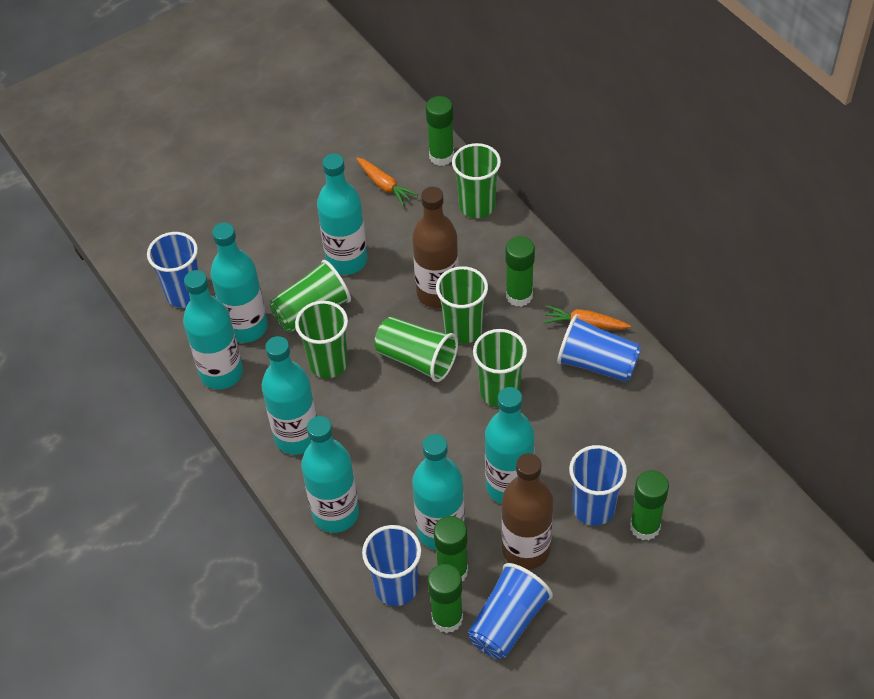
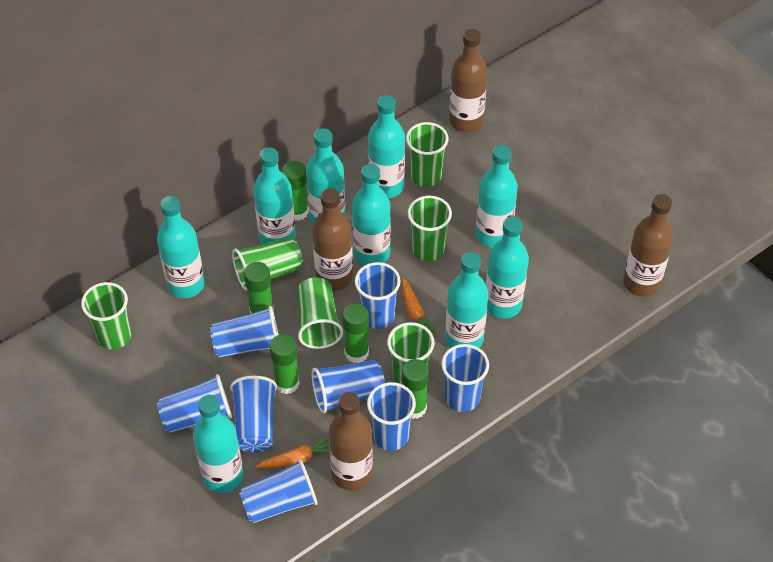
blue cup: [147,232,199,308] [362,525,421,606] [468,563,553,659] [557,315,641,382] [569,445,627,526] = 5 -> [157,374,232,433] [210,306,279,358] [230,376,277,453] [239,459,318,523] [312,360,385,413] [355,262,401,329] [367,382,416,451] [441,344,489,412] = 8
brown bottle: [412,187,459,308] [502,453,553,570] = 2 -> [312,188,353,291] [329,392,373,491] [449,29,488,133] [623,194,674,297] = 4
turquoise bottle: [183,270,243,389] [210,223,268,343] [261,336,317,455] [301,416,359,533] [317,154,367,275] [412,434,465,550] [485,387,534,504] = 7 -> [157,196,205,298] [193,395,244,493] [253,147,296,245] [306,128,346,225] [352,164,391,266] [368,95,405,199] [445,252,488,348] [475,145,518,248] [486,216,529,319] = 9

